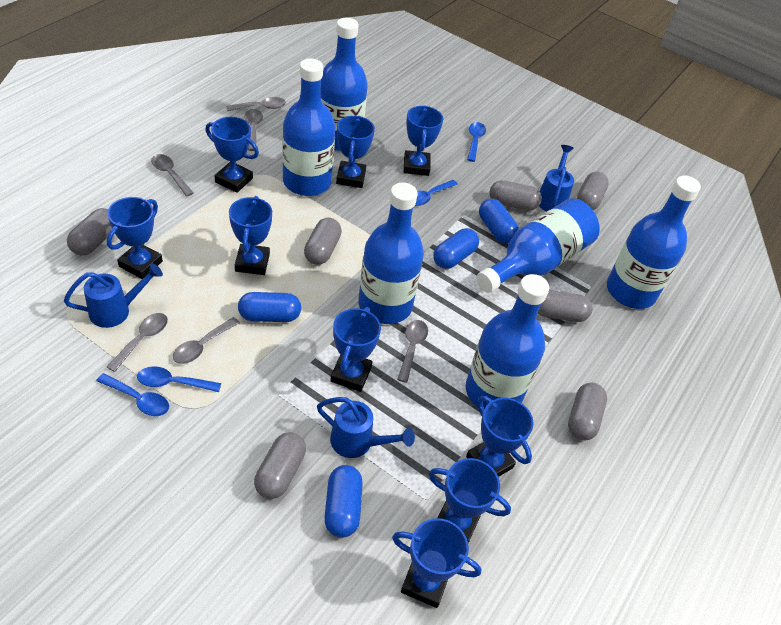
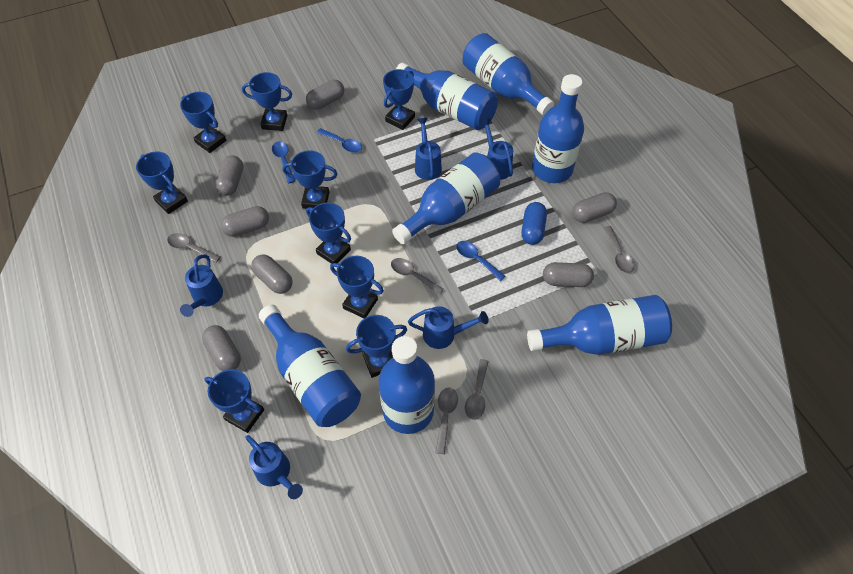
blue bottle: [283,58,335,196] [321,18,368,151] [358,182,424,324] [466,274,549,409] [476,198,600,293] [607,176,701,309] = 6 -> [259,305,361,427] [378,336,435,434] [392,152,500,244] [396,63,498,130] [462,33,554,115] [527,295,672,355] [532,74,584,183] = 7
blue capsule: [238,292,301,322] [324,465,363,538] [433,228,479,269] [479,199,519,243] = 4 -> [521,202,547,245] = 1
blue spoon: [96,373,169,416] [137,366,221,392] [415,180,458,206] [467,122,486,162] = 4 -> [272,141,295,183] [316,128,362,153] [456,241,506,281] = 3
blue watering can: [64,263,163,328] [317,397,415,458] [539,145,574,211] = 3 -> [180,254,223,317] [245,435,303,499] [408,306,489,349] [415,118,442,180] [480,118,513,180] = 5
grey spoon: [107,313,168,372] [151,154,194,197] [173,317,240,364] [226,97,286,111] [244,109,263,151] [397,320,428,383] = 6 -> [167,233,220,263] [391,258,444,295] [435,388,458,454] [465,359,489,420] [604,226,634,273] = 5

